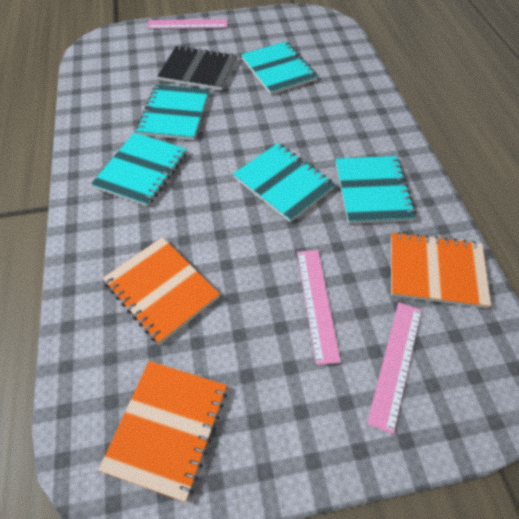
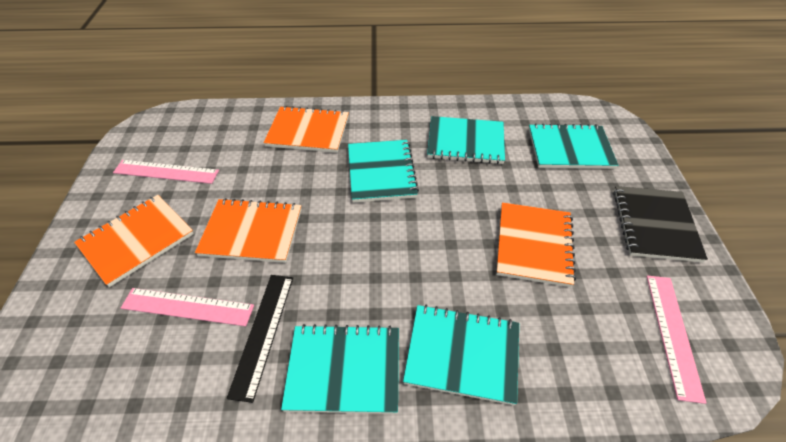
black ruler: none = 0 -> [227,275,293,403] = 1
orange notebook: [98,361,227,502] [102,237,220,344] [391,232,491,308] = 3 -> [74,195,194,287] [195,198,302,263] [264,106,349,153] [496,202,576,287] = 4

